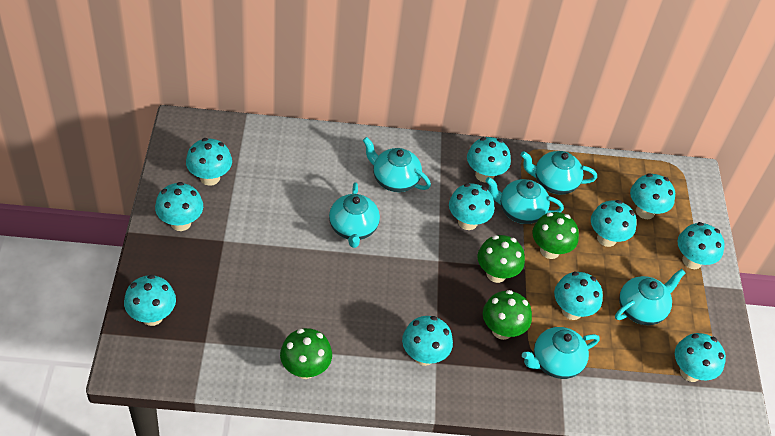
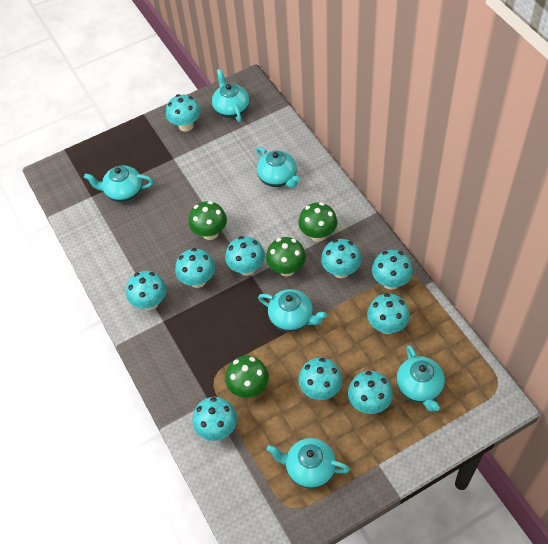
turquoise mushroom: [124,275,176,326] [155,182,203,231] [186,138,232,186] [402,316,453,366] [449,183,494,230] [467,137,511,183] [554,272,603,320] [591,200,637,247] [630,173,675,219] [675,333,726,382] [677,222,725,269] = 11 -> [126,271,166,310] [166,94,201,132] [175,248,215,288] [192,397,237,441] [225,236,265,276] [298,358,342,400] [321,239,361,278] [348,371,393,414] [367,293,410,334] [372,250,413,290] = 10

